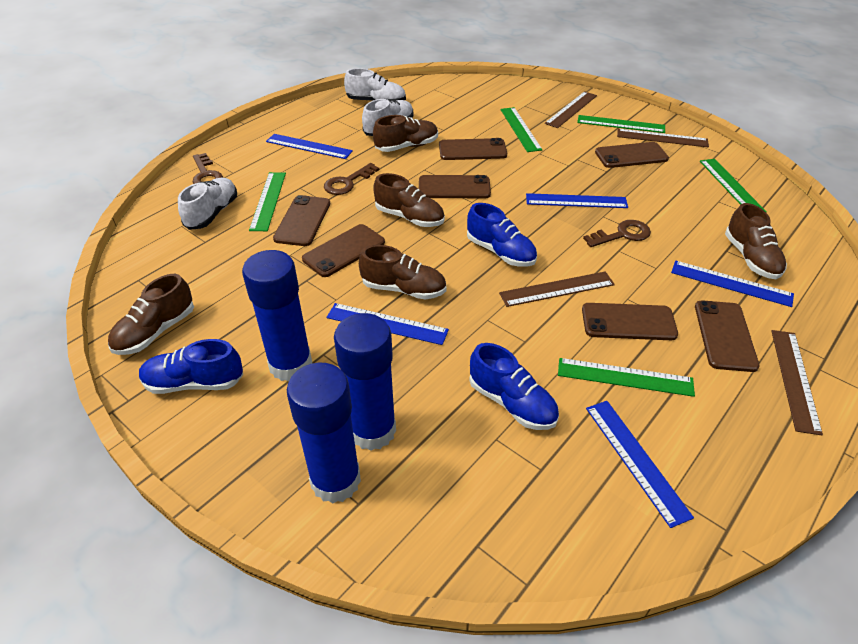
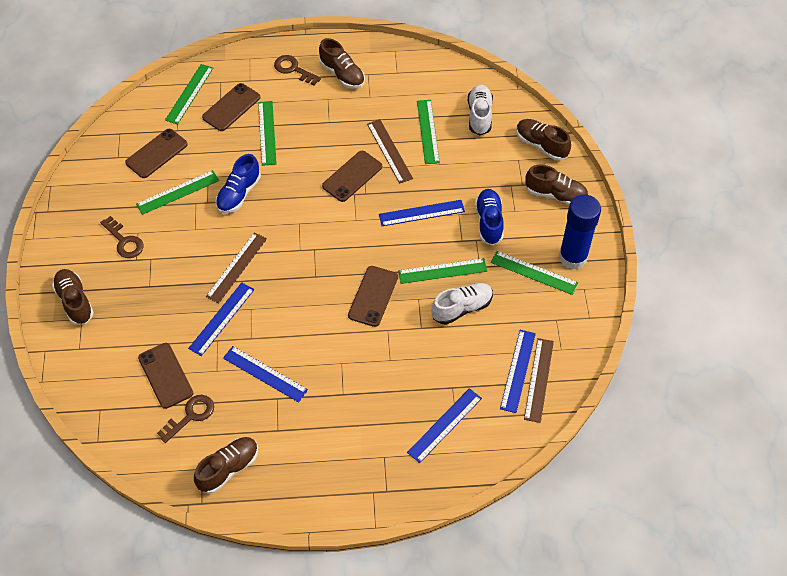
blue glue stick: [242,250,312,381] [287,363,361,503] [334,313,396,451] = 3 -> [559,194,601,270] = 1
blue shoe: [139,339,243,394] [467,203,537,267] [469,343,559,430] = 3 -> [216,154,261,213] [475,189,504,245] = 2
brown phone: [273,195,330,246] [302,224,385,277] [419,175,491,198] [439,138,507,160] [582,303,678,340] [595,142,669,168] [695,301,760,372] = 7 -> [125,129,188,178] [138,343,193,409] [202,83,260,131] [322,151,382,202] [348,266,398,327] = 5
brown ruler: [499,271,615,307] [545,91,597,128] [617,129,709,147] [771,330,823,435] = 4 -> [206,232,267,303] [367,119,413,183] [524,338,554,423] = 3
green ruler: [249,172,286,231] [500,107,542,152] [558,358,695,397] [577,115,665,133] [700,159,767,213] = 5 -> [136,170,219,215] [165,64,213,125] [258,101,277,166] [398,258,487,284] [417,100,440,164] [491,251,578,295] = 6
white shoe: [178,178,237,230] [344,68,406,101] [362,99,414,136] = 3 -> [431,283,493,325] [468,85,493,136] = 2

